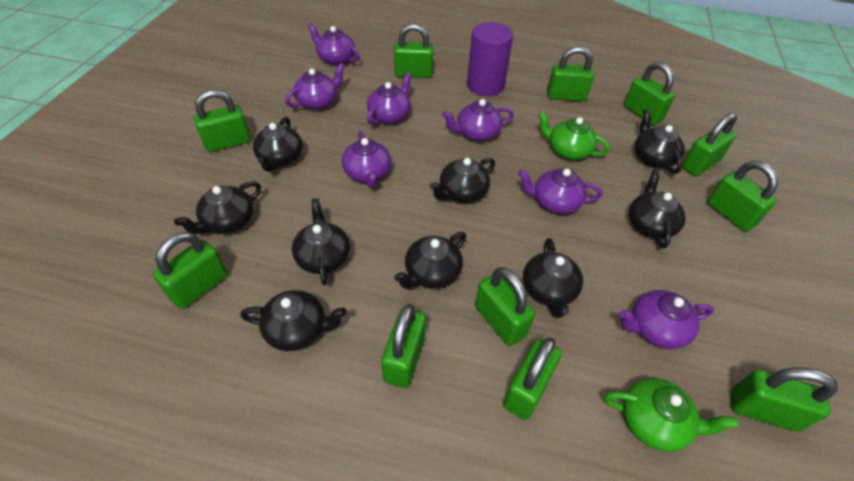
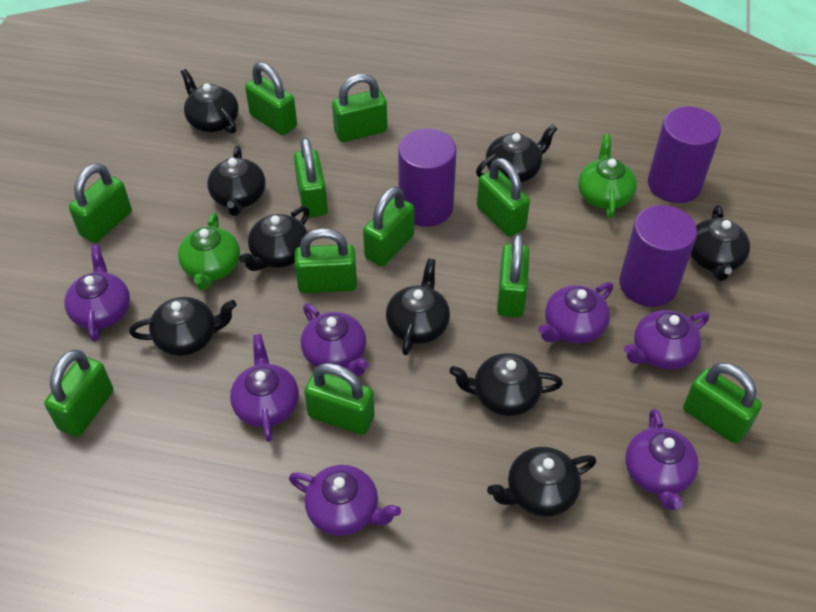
purple cylinder: [467,22,513,96] = 1 -> [398,129,457,227] [619,205,697,307] [648,107,721,203] = 3

